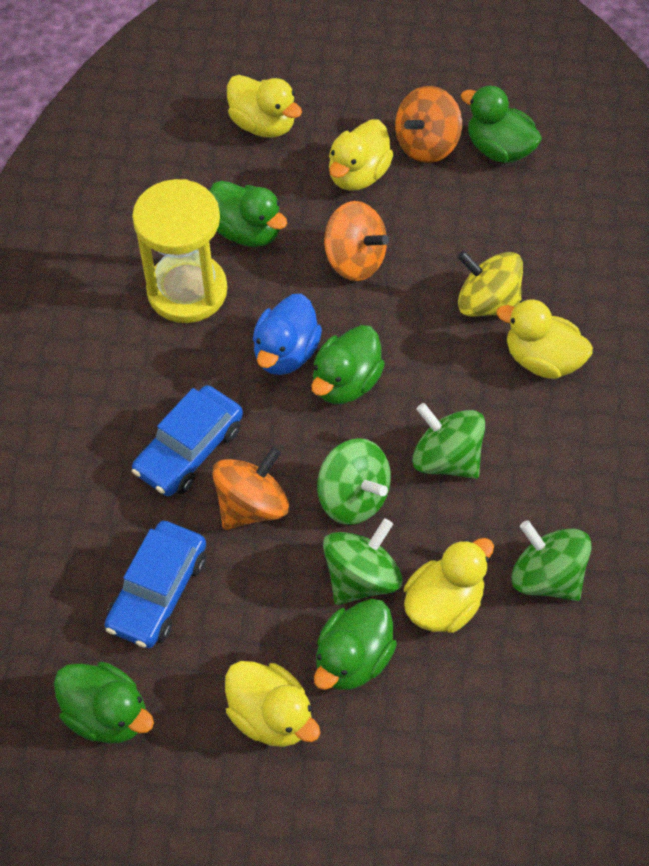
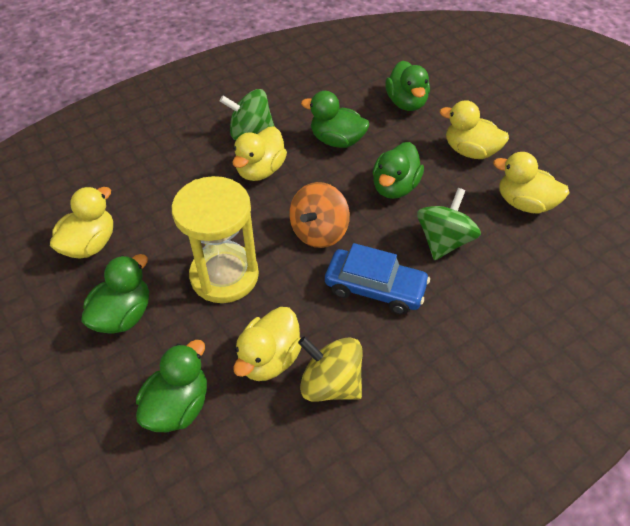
blue car: [105,521,206,648] [132,385,243,496] = 2 -> [325,243,430,314] = 1
blue duck: [253,294,322,375] = 1 -> none = 0
green spinning top: [317,438,391,525] [323,518,403,605] [412,403,485,479] [512,520,592,601] = 4 -> [220,89,274,140] [417,188,481,260] = 2
orange spinning top: [212,447,289,530] [324,201,389,281] [395,86,462,163] = 3 -> [289,182,350,248] = 1

